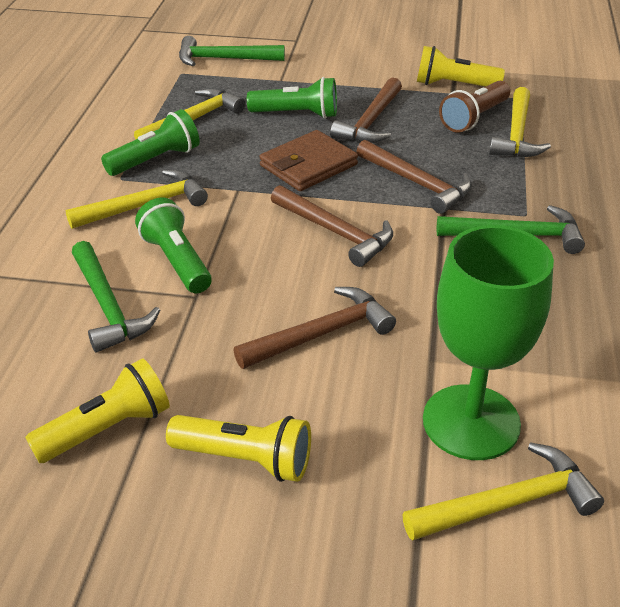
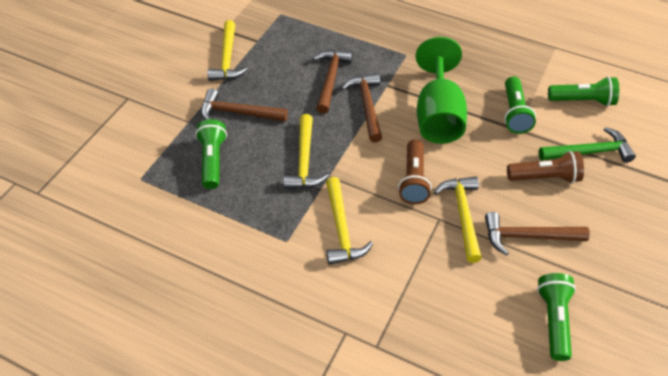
brown flashlight: [439,81,510,133] = 1 -> [398,139,432,204] [507,151,584,183] = 2
brown wallet: [259,130,358,191] = 1 -> none = 0
green flashlight: [101,109,200,176] [135,198,212,293] [247,77,337,119] = 3 -> [195,119,227,189] [504,76,536,134] [537,273,576,361] [548,76,619,106] = 4
green hammer: [72,241,160,353] [179,36,285,66] [437,205,585,254] = 3 -> [539,127,636,163] = 1
yellow flashlight: [25,358,170,463] [166,415,311,482] [417,46,505,87] = 3 -> none = 0

